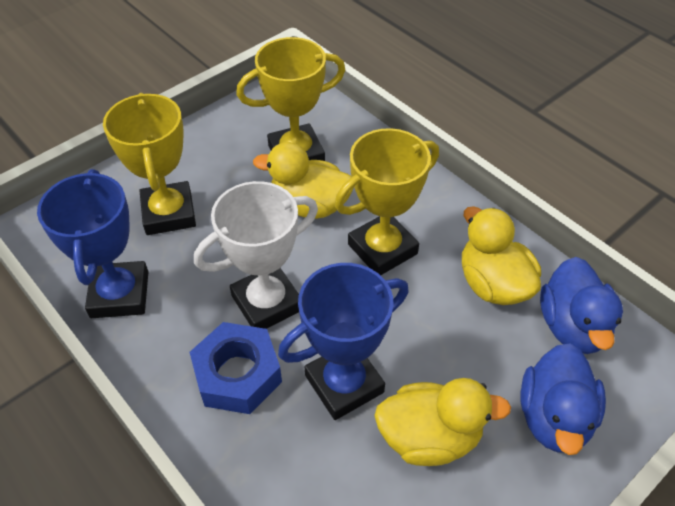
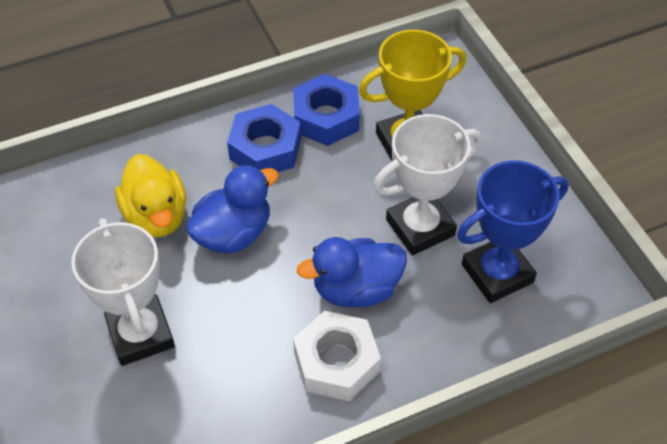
blue nut: [190,322,282,414] = 1 -> [227,104,301,172] [294,74,360,146] = 2
blue trophy: [37,169,148,318] [278,263,409,420] = 2 -> [457,160,569,303] = 1
white nut: none = 0 -> [293,311,381,401] = 1
white trophy: [194,181,318,329] = 1 -> [71,218,175,366] [373,114,482,255] = 2
yellow duck: [253,142,354,219] [374,378,511,466] [462,206,541,305] = 3 -> [115,154,186,237] = 1
yellow trophy: [103,93,196,235] [236,37,345,161] [335,128,439,275] = 3 -> [359,30,466,161] = 1

